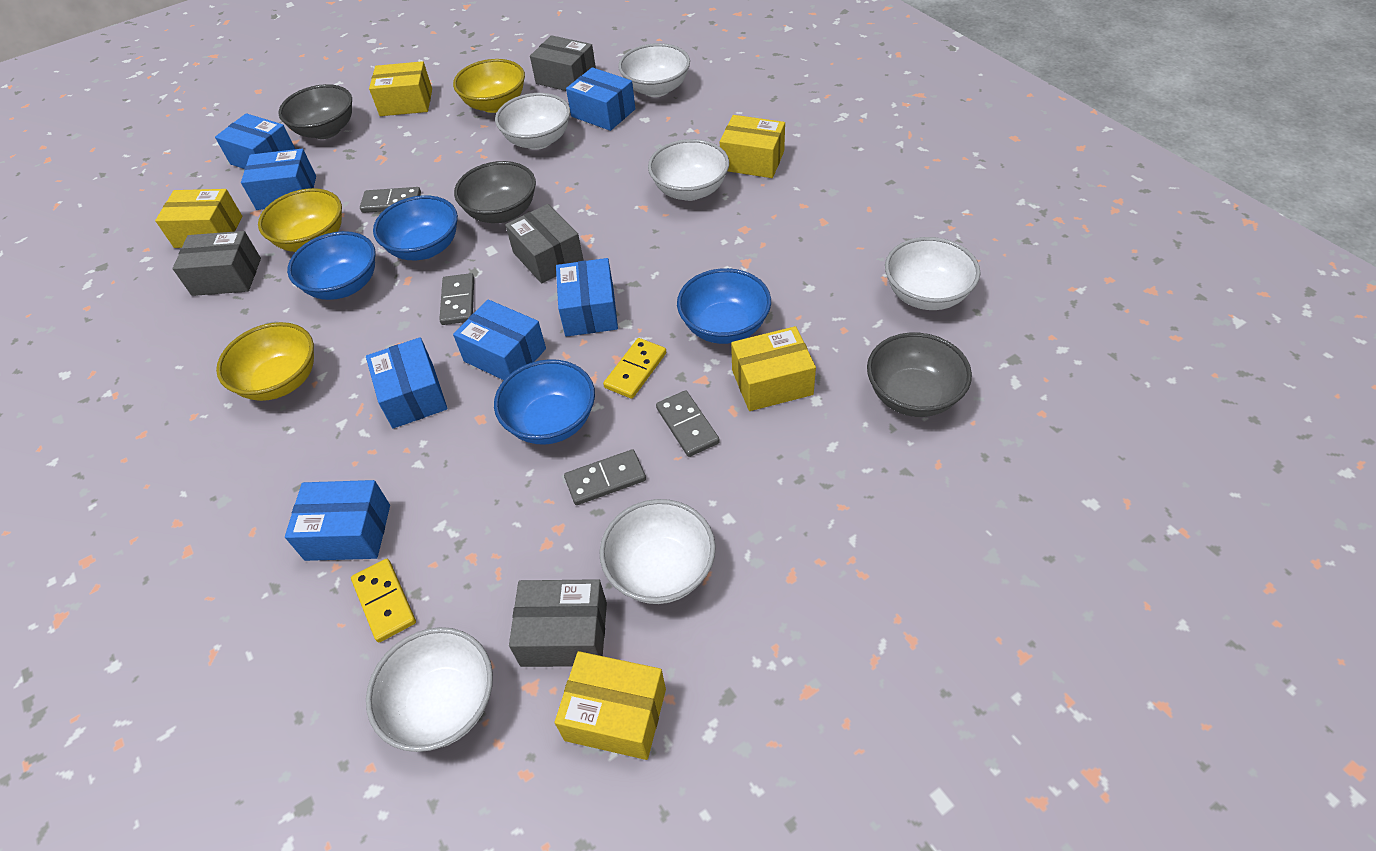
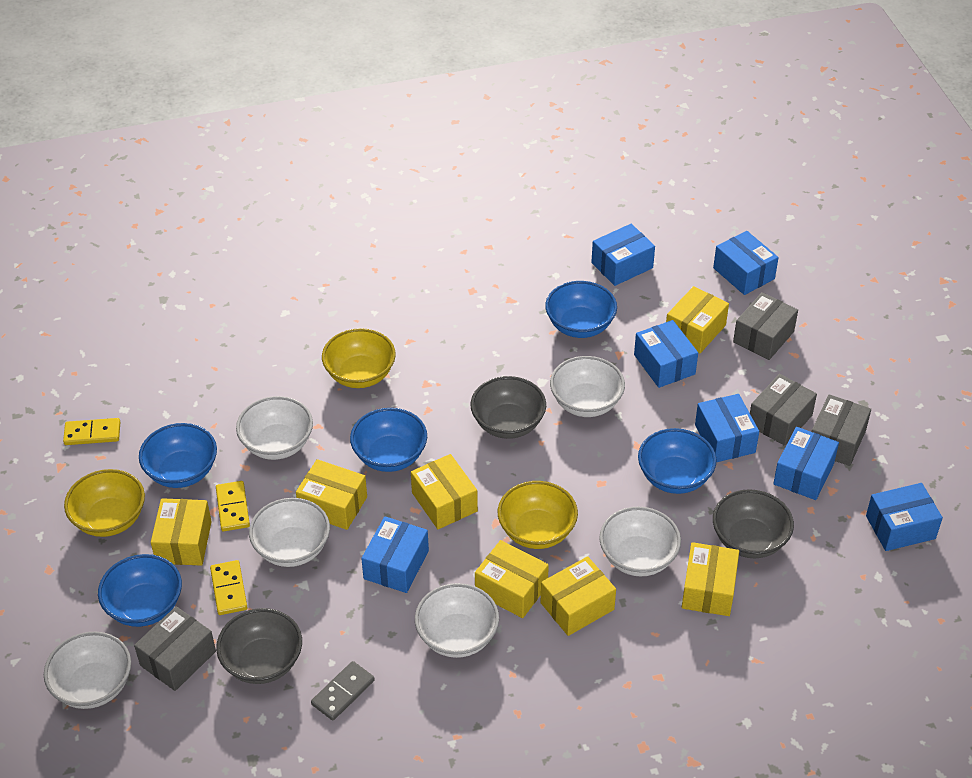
blue bowl: [287,231,376,300] [373,195,458,260] [494,359,595,445] [677,268,771,344] = 4 -> [98,554,182,627] [139,423,217,488] [350,408,427,472] [545,281,617,338] [638,428,716,494] = 5
grey domino: [360,187,421,213] [439,273,474,325] [564,449,646,505] [656,390,720,457] = 4 -> [311,661,375,721] = 1
yellow box: [155,189,242,248] [369,61,432,116] [555,651,666,760] [720,115,785,178] [731,326,816,411] = 5 -> [151,498,212,566] [296,459,367,530] [411,454,478,529] [475,540,549,618] [540,556,616,636] [666,286,729,354] [682,542,739,616] = 7
yellow domino: [351,559,416,642] [603,338,666,399] = 2 -> [63,418,120,445] [210,560,248,615] [216,481,250,531] = 3

